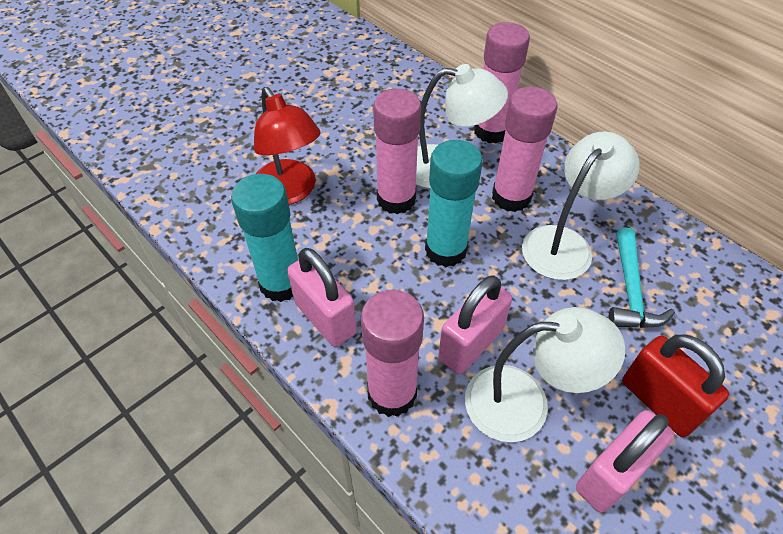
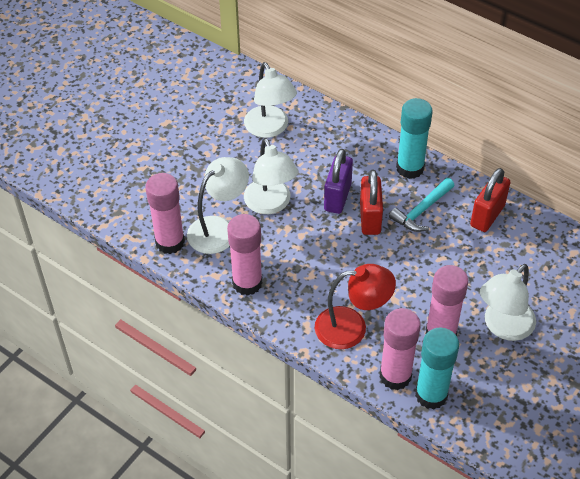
pink padlock: [287,248,356,347] [438,276,512,374] [576,410,674,512] = 3 -> none = 0
purple padlock: none = 0 -> [324,149,353,214] = 1
red padlock: [622,334,729,437] = 1 -> [360,170,383,235] [470,168,511,232] = 2
white lamp: [416,64,508,188] [465,307,626,442] [522,131,640,280] = 3 -> [187,157,249,254] [244,62,297,138] [244,138,298,214] [480,264,536,341] = 4

